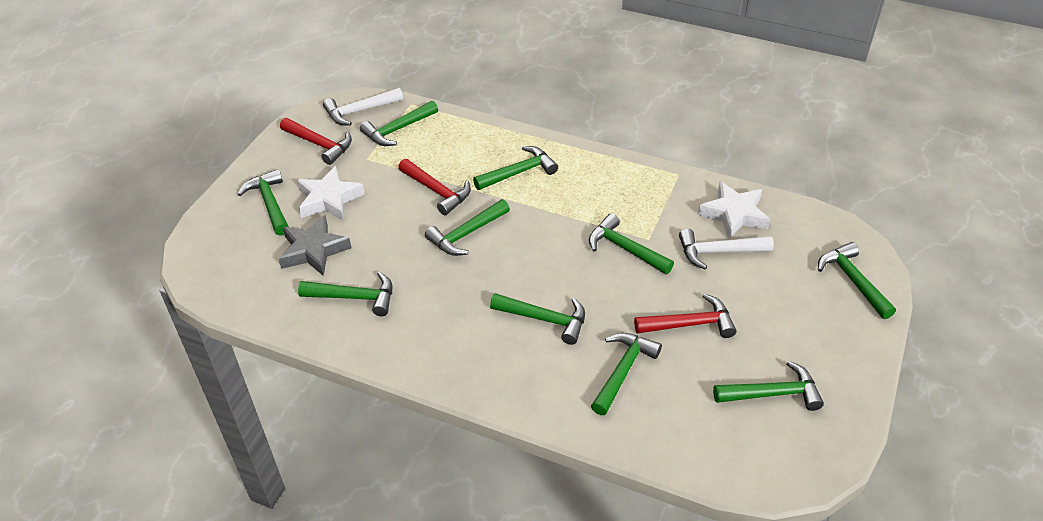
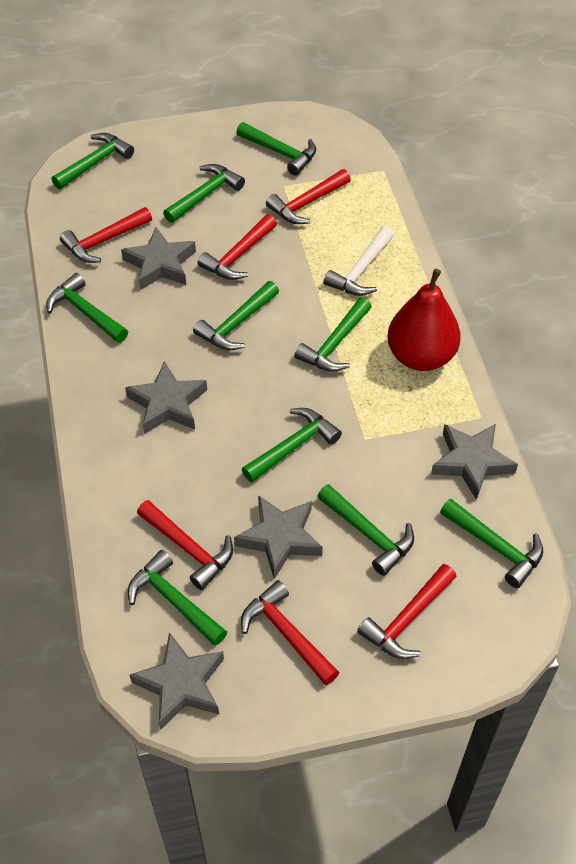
grey star: [279,215,351,276] = 1 -> [121,227,196,290] [125,361,207,434] [130,632,224,729] [234,495,323,579] [431,424,518,500] = 5
red hammer: [280,118,352,165] [398,159,471,215] [634,294,737,338] = 3 -> [60,207,152,263] [137,500,233,590] [198,214,277,280] [241,580,339,685] [266,169,351,224] [357,564,457,659] = 6
red pear: none = 0 -> [387,269,461,371] = 1
white hammer: [323,88,403,126] [679,229,774,269] = 2 -> [324,227,394,296] = 1
white star: [297,166,365,221] [698,181,770,239] = 2 -> none = 0

